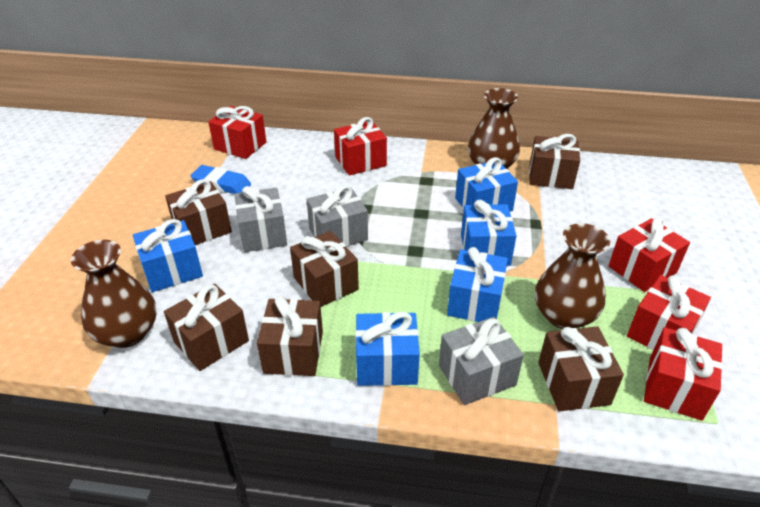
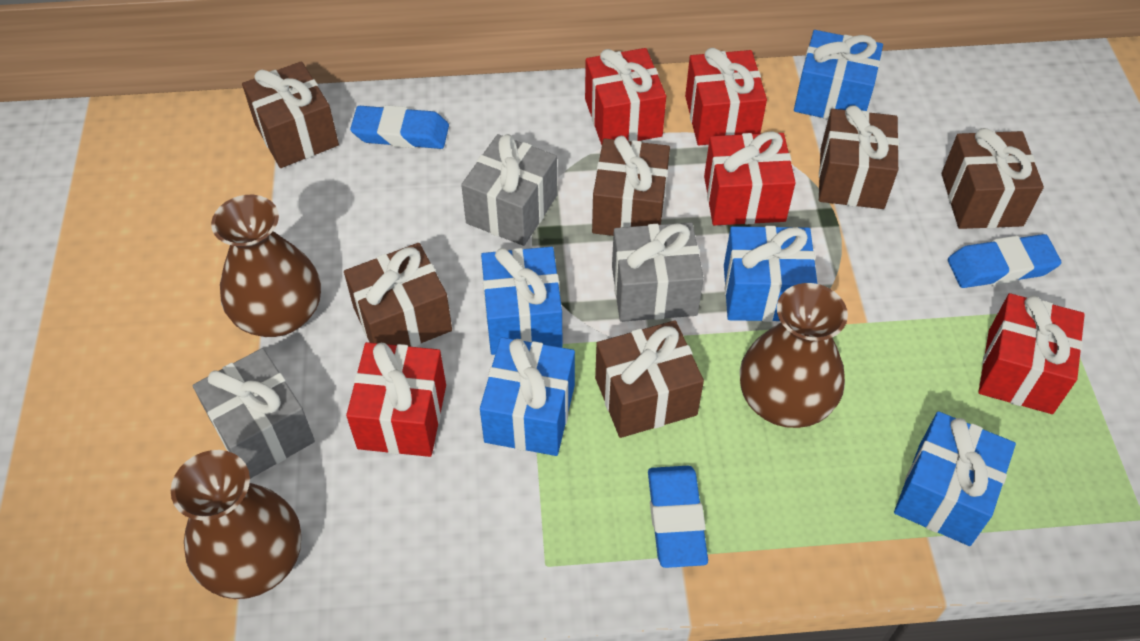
blue eraser: [190,165,251,194] = 1 -> [350,105,449,149] [648,466,708,568] [948,234,1061,288] = 3

